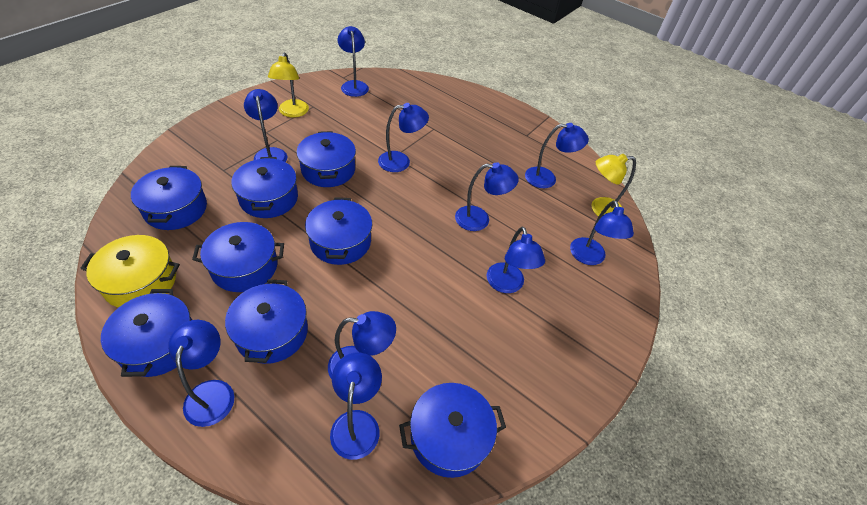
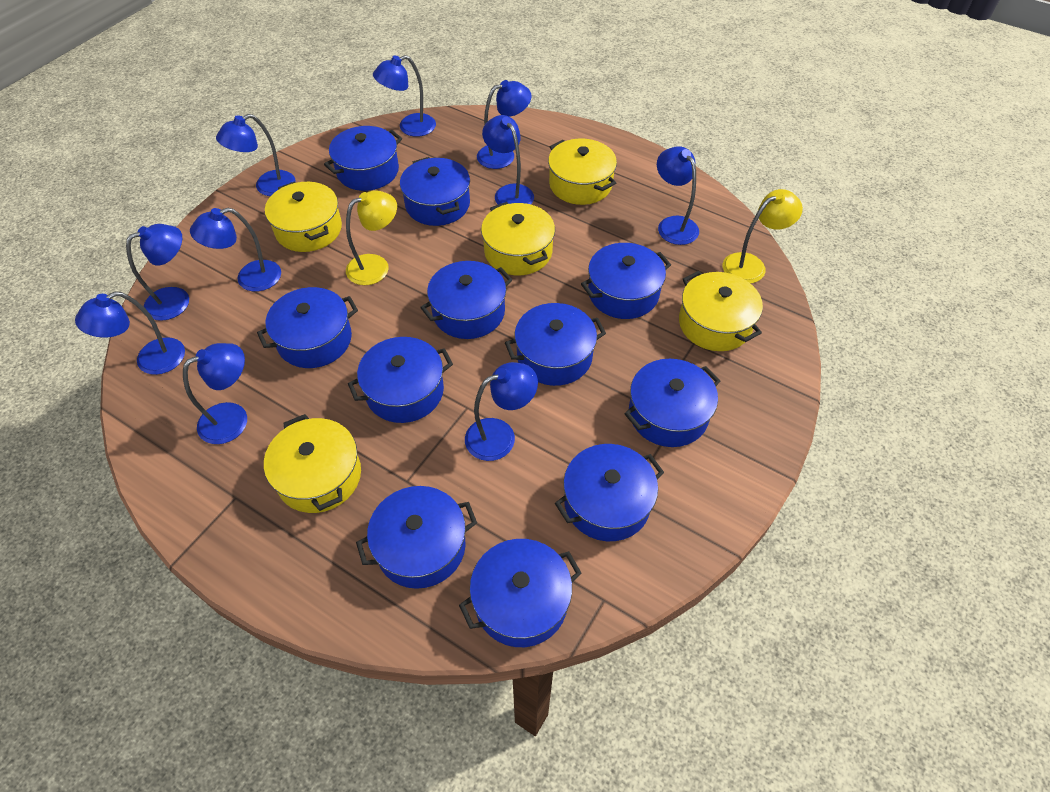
blue pot: [101,289,192,377] [131,166,207,230] [192,222,284,292] [225,279,308,364] [231,157,298,218] [296,131,356,187] [305,197,372,265] [399,383,506,478] = 8 -> [257,287,358,368] [324,126,402,191] [348,337,453,423] [356,486,477,589] [400,157,470,226] [420,261,512,339] [459,539,581,647] [505,303,606,386] [555,444,664,541] [581,243,671,319] [624,359,720,447] = 11
yellow pot: [80,235,180,308] = 1 -> [264,414,361,513] [265,181,342,252] [481,202,555,275] [548,139,617,205] [679,271,763,351] = 5

